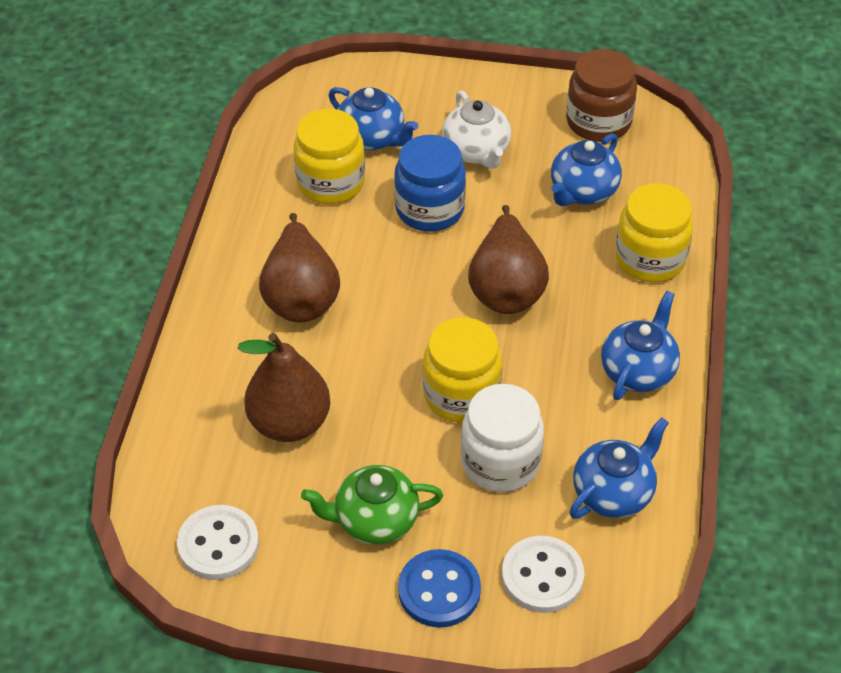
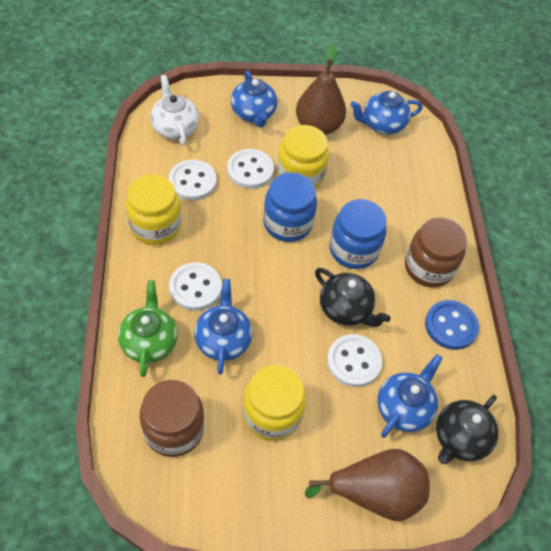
black teapot: none = 0 -> [315,268,391,327] [436,395,498,464] = 2
blue jar: [394,135,466,231] = 1 -> [263,172,317,242] [329,199,387,269] = 2
brown jar: [566,49,637,142] = 1 -> [140,380,204,457] [405,218,467,288] = 2
brown pear: [237,333,330,442] [259,213,340,322] [468,205,549,314] = 3 -> [296,43,346,135] [305,449,430,521] = 2
white button: [177,505,259,580] [502,536,584,613] = 2 -> [169,159,217,201] [169,262,222,311] [227,149,274,189] [327,334,382,387] = 4
white jar: [461,384,544,492] = 1 -> none = 0

